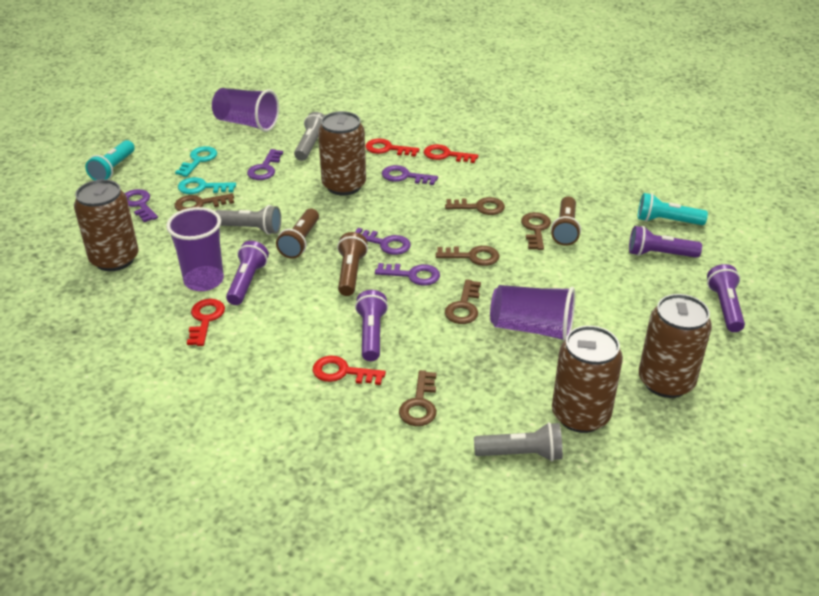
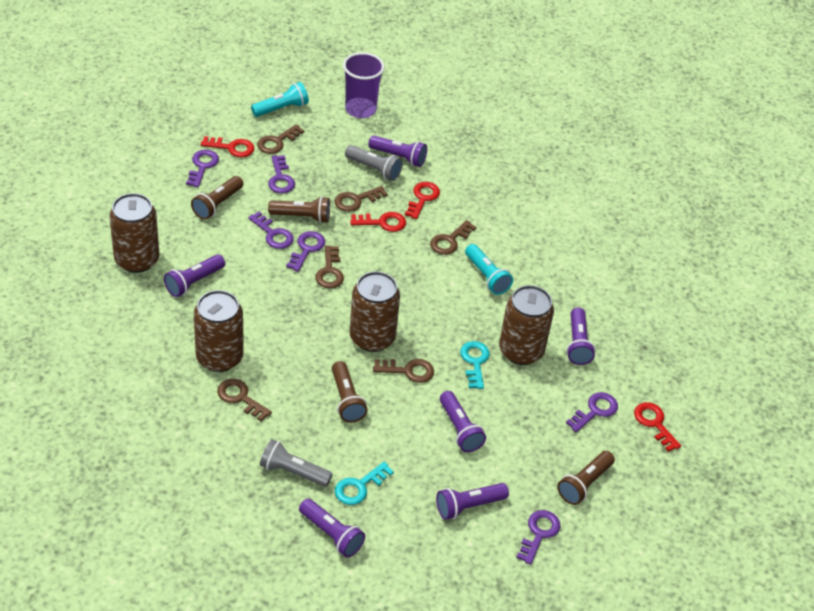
brown flashlight: [276,209,319,259] [337,232,368,296] [551,196,581,246] = 3 -> [191,176,243,220] [268,196,330,223] [332,361,368,423] [557,451,615,505] = 4
grey flashlight: [215,205,281,235] [294,112,325,161] [474,422,563,461] = 3 -> [260,439,333,487] [345,145,403,181] = 2
purple cup: [166,207,224,291] [212,88,279,132] [490,285,575,341] = 3 -> [343,52,385,118] = 1
purple flashlight: [226,241,269,305] [355,290,388,361] [629,226,702,258] [707,264,745,332] = 4 -> [164,254,225,297] [299,499,365,557] [368,135,427,167] [436,483,509,520] [440,391,486,452] [566,308,596,365] = 6
purple key: [125,189,158,222] [247,149,283,180] [355,228,411,255] [375,263,440,286] [382,165,438,185] = 5 -> [186,150,219,187] [248,212,294,249] [268,155,295,193] [286,231,325,272] [516,510,560,565] [566,392,618,432] = 6

